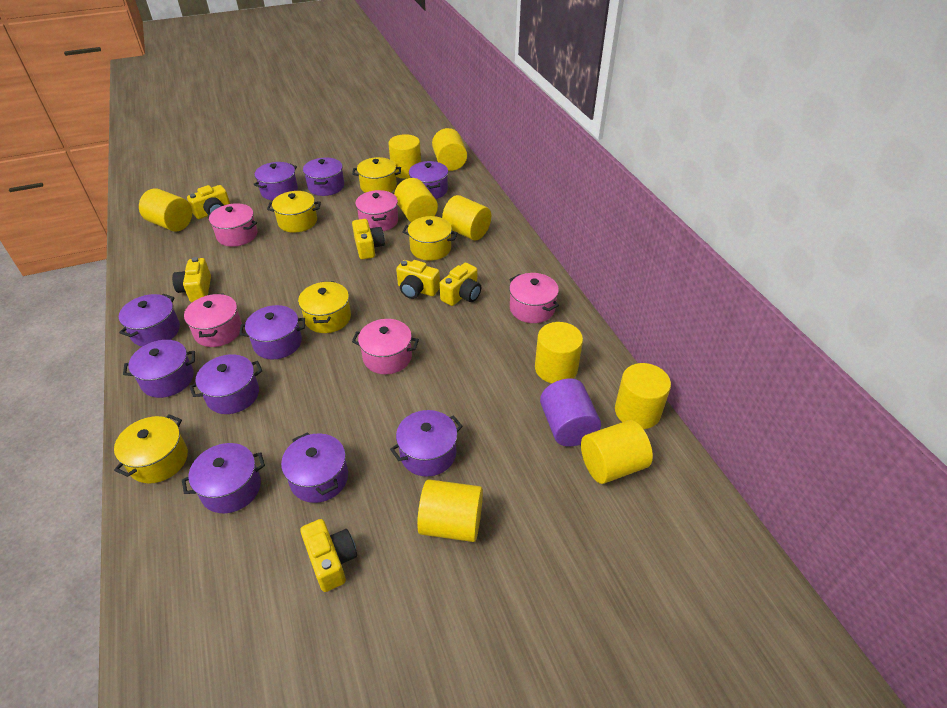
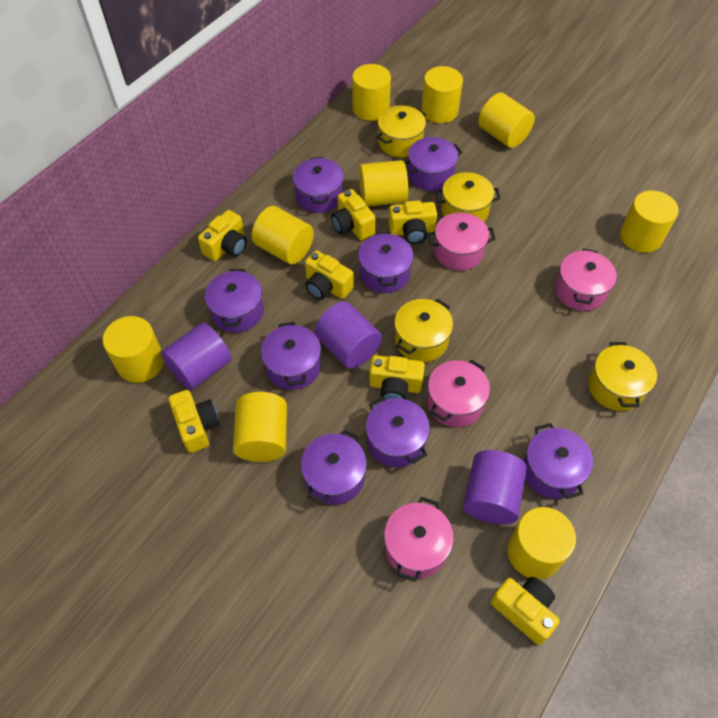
pink pot: [184,293,242,347] [208,203,257,247] [352,319,419,374] [355,190,398,231] [509,273,559,323] = 5 -> [384,497,454,582] [427,359,490,427] [428,213,495,271] [555,248,617,311] = 4
purple cylinder: [540,378,601,447] = 1 -> [161,322,232,390] [315,301,382,369] [463,450,527,525] = 3
purple pot: [119,294,180,347] [123,340,195,398] [182,443,265,513] [189,354,262,414] [239,305,305,359] [253,162,298,200] [281,432,348,503] [303,158,344,196] [390,410,463,477] [409,161,448,199] = 10 -> [205,269,264,333] [261,322,321,390] [292,157,344,213] [301,430,367,505] [358,232,414,293] [366,396,430,467] [404,137,463,191] [523,423,593,499] = 8
yellow camera: [172,257,211,302] [187,185,230,219] [300,519,357,592] [352,219,385,259] [396,260,440,299] [439,263,481,306] = 6 -> [168,390,220,453] [198,210,247,261] [305,250,354,300] [331,189,375,240] [369,355,425,400] [389,200,437,244] [490,577,560,645] = 7
yellow pot: [114,414,188,484] [267,191,321,233] [298,281,351,333] [352,157,401,193] [402,216,458,261] = 5 -> [376,105,426,157] [394,299,453,362] [435,172,500,222] [588,342,657,411] = 4

